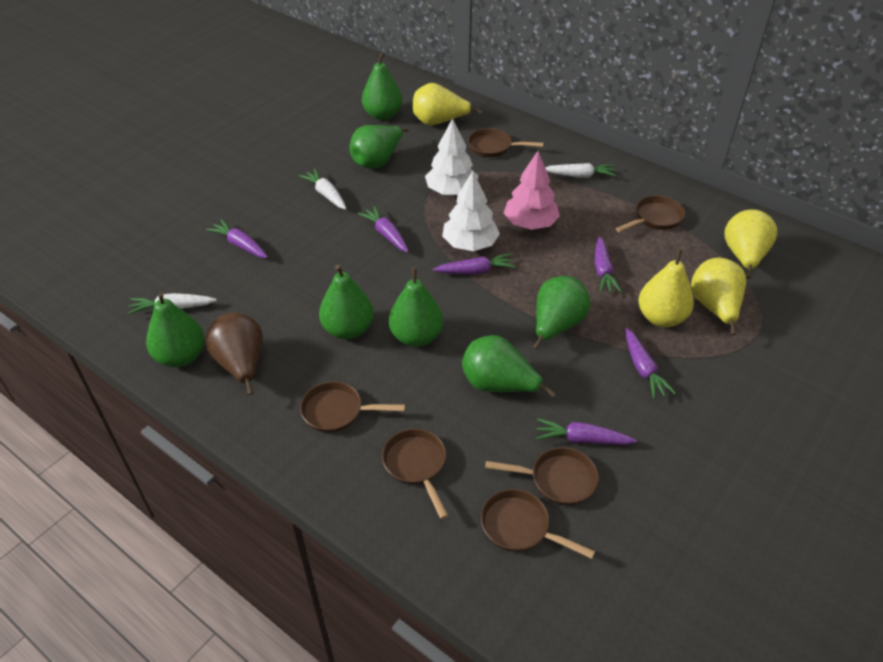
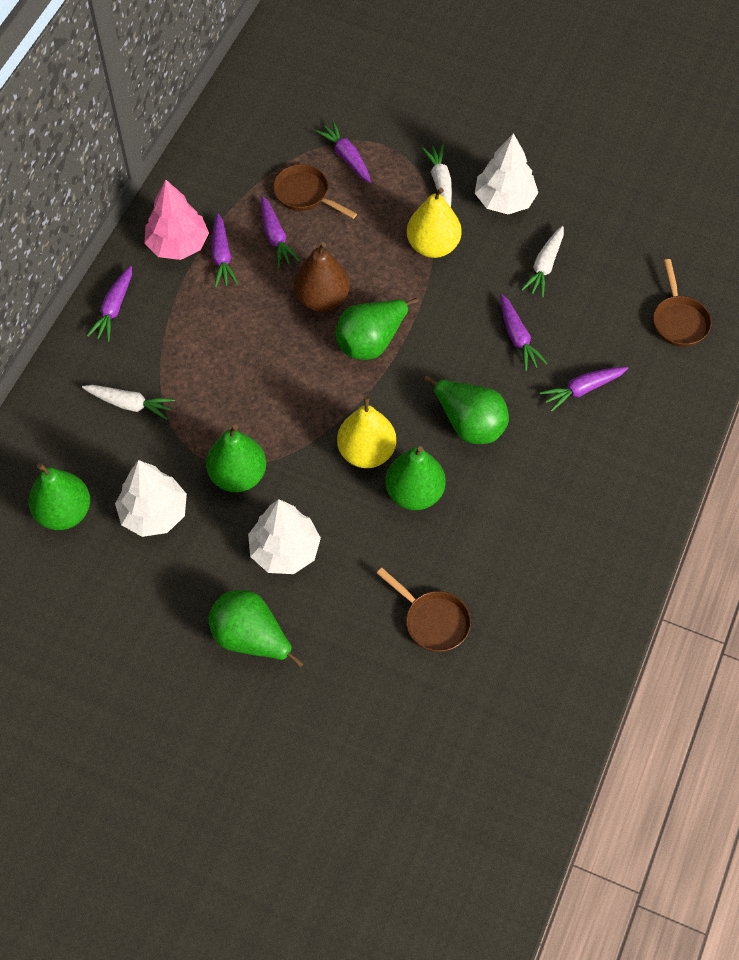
brown pan: [300,381,405,433] [382,429,449,519] [468,128,544,157] [481,489,595,559] [485,447,599,506] [616,195,685,232] = 6 -> [273,164,357,219] [377,568,471,652] [653,259,712,347] = 3
green pear: [146,291,205,367] [319,265,374,339] [350,125,409,169] [362,52,402,120] [389,267,443,347] [462,335,556,397] [533,276,590,350] = 7 -> [29,463,90,530] [206,425,266,492] [208,590,304,668] [335,298,418,360] [385,446,445,510] [424,376,509,444] = 6
white tree: [425,118,478,195] [442,171,500,251] = 2 -> [115,460,187,537] [248,499,321,574] [475,133,538,214] = 3
yellow pear: [413,83,482,125] [638,249,694,327] [691,258,746,335] [725,209,777,279] = 4 -> [337,396,396,468] [407,188,462,258] = 2

